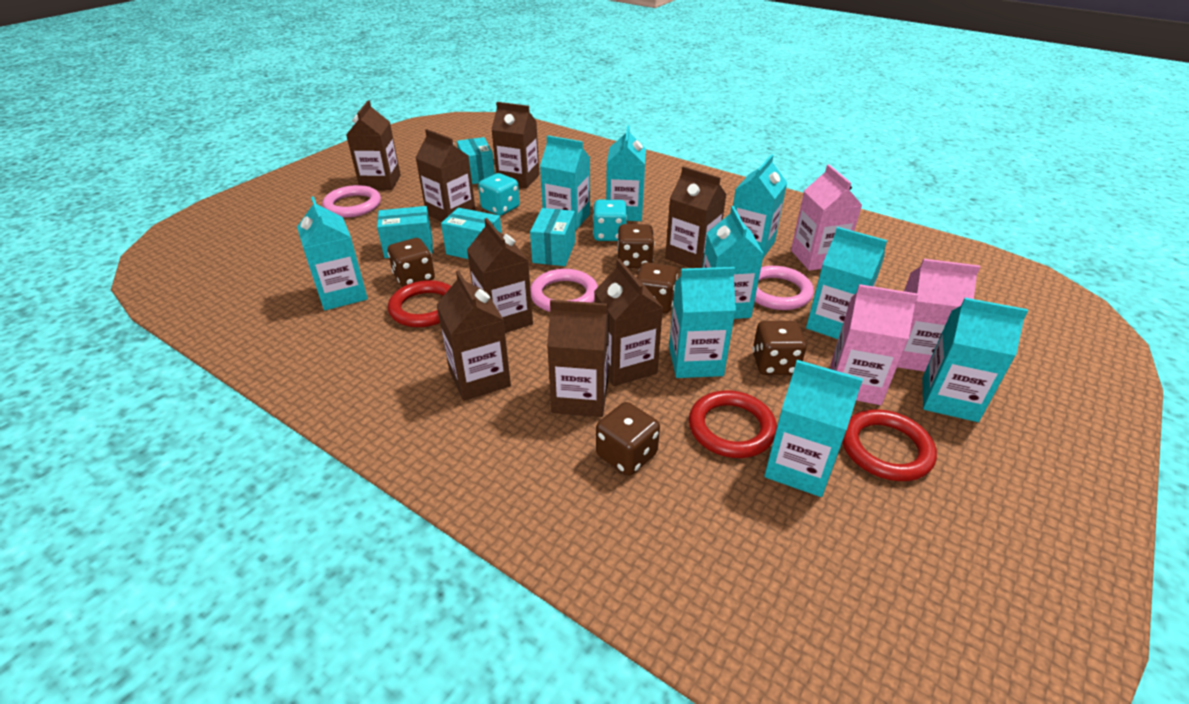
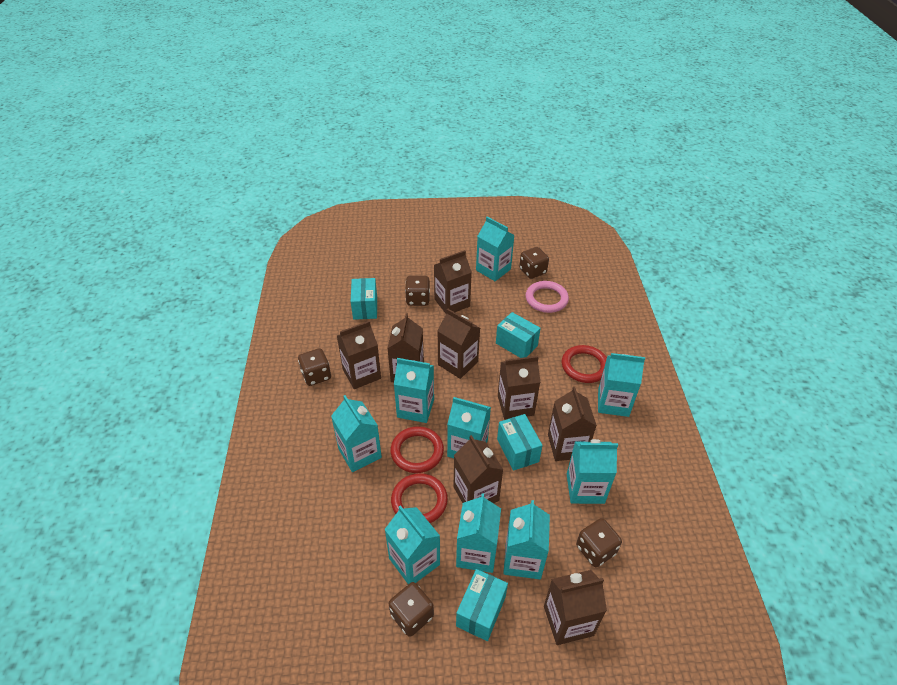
pink carton: [791,165,862,271] [830,284,918,405] [897,259,980,372] = 3 -> none = 0
pink ring: [322,185,381,218] [530,269,598,312] [755,266,814,310] = 3 -> [526,281,569,313] = 1
turquoise dice: [478,173,520,216] [593,200,627,241] = 2 -> none = 0

